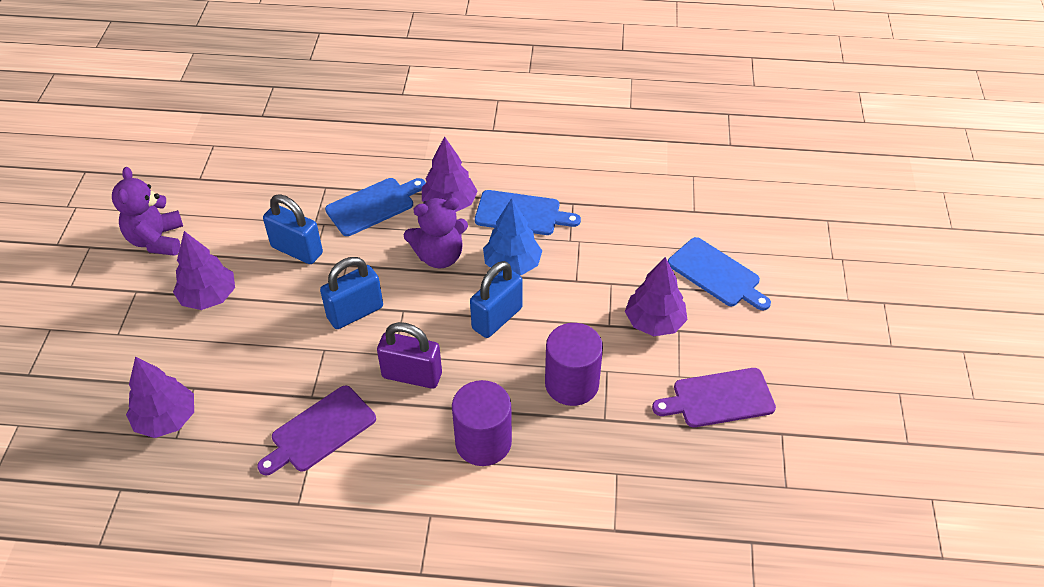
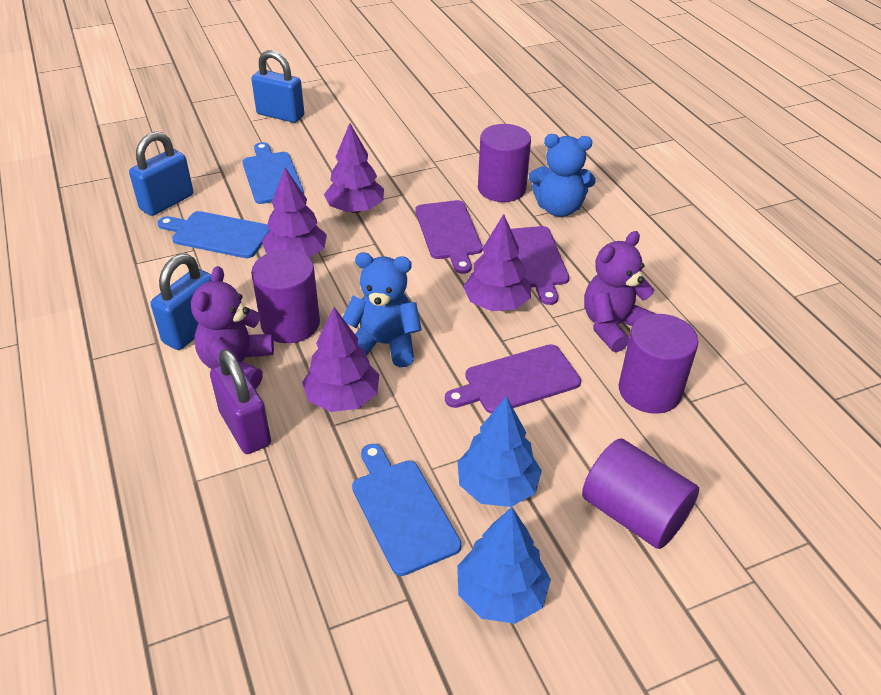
blue teddy bear: none = 0 -> [343,253,422,367] [529,134,596,217] = 2
blue tree: [483,198,542,276] = 1 -> [457,396,542,507] [457,507,551,624] = 2
purple cutting board: [257,385,376,475] [652,368,776,427] = 2 -> [415,200,483,274] [445,344,581,414] [511,226,569,305] = 3
purple cylinder: [452,380,512,466] [545,323,603,406] = 2 -> [251,250,320,343] [478,124,531,202] [582,438,699,549] [619,314,698,414] = 4

